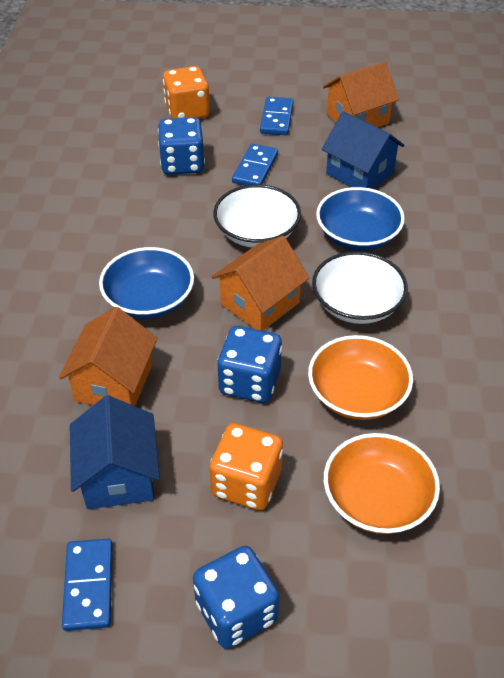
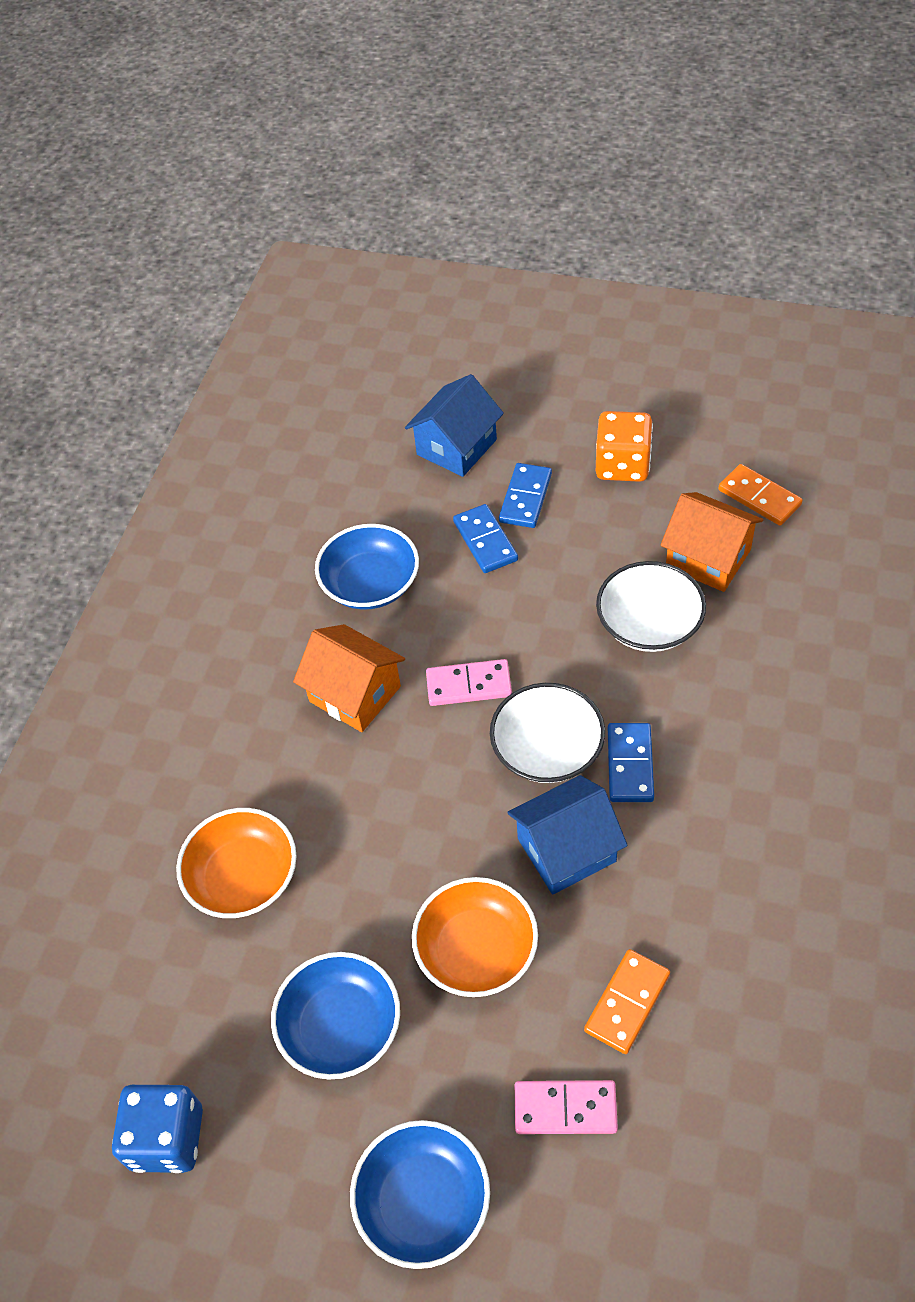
blue bowl: [99,247,194,319] [316,187,405,251] = 2 -> [271,952,400,1080] [315,524,419,610] [350,1120,490,1269] = 3
blue dice: [158,117,205,175] [193,546,279,649] [217,326,282,403] = 3 -> [112,1085,203,1173] = 1
orange dice: [163,66,210,118] [210,423,283,510] = 2 -> [596,411,653,482] = 1
orange domino: none = 0 -> [584,949,670,1054] [718,464,803,526] = 2
orange house: [59,307,157,406] [212,236,309,331] [323,62,399,128] = 3 -> [293,624,405,732] [661,492,763,592] = 2
pink domino: none = 0 -> [426,659,512,706] [515,1080,618,1134] = 2

